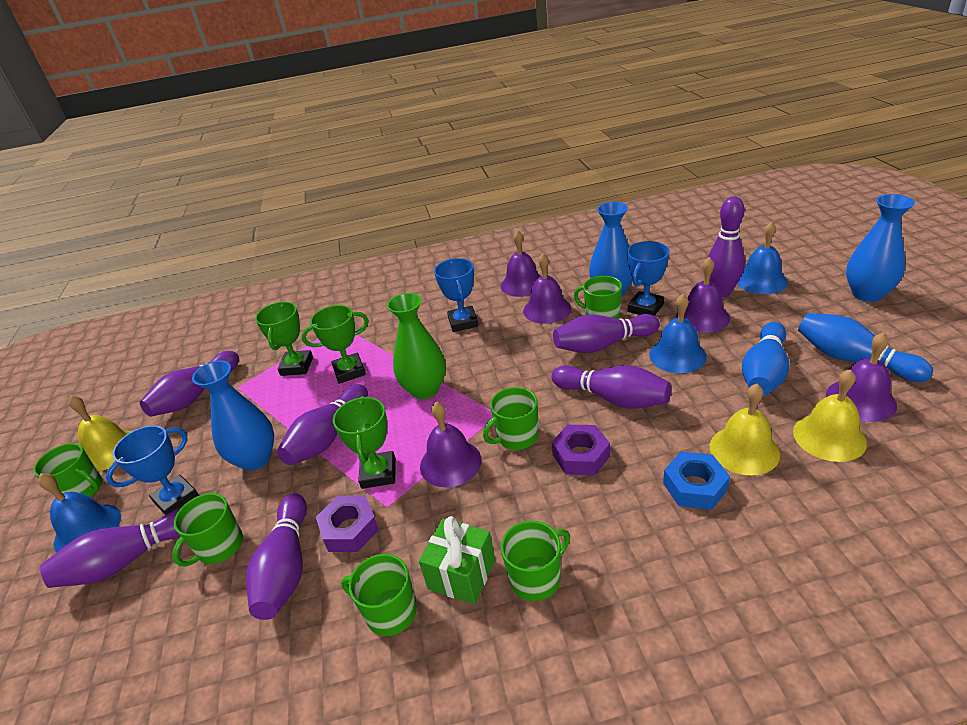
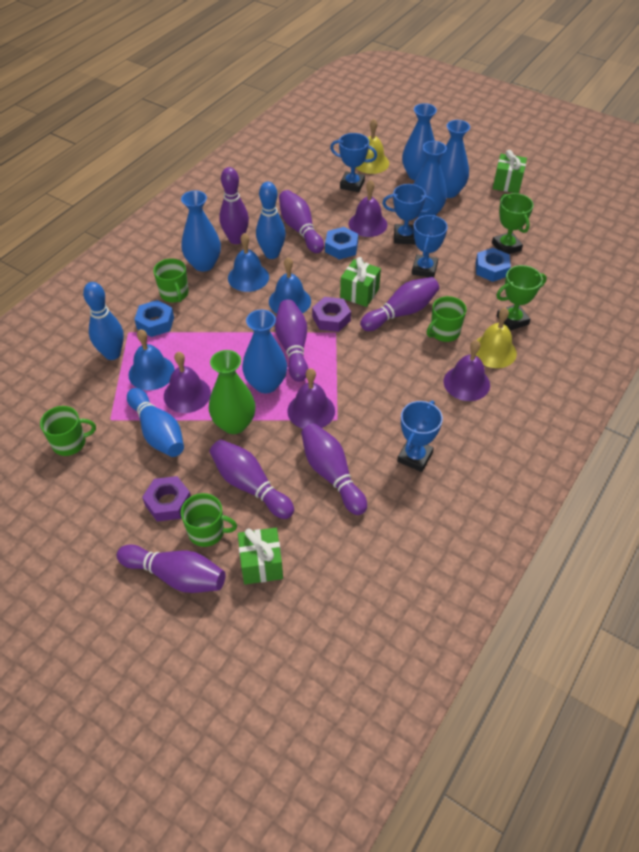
blue bowling pin: [742,322,789,396] [798,313,933,382] = 2 -> [83,282,124,360] [127,388,184,457] [256,182,286,259] = 3
blue nut: [663,452,730,510] = 1 -> [134,300,174,337] [325,227,358,260] [476,248,511,282] = 3
blue trophy: [106,425,199,515] [434,258,478,332] [627,241,670,316] = 3 -> [330,133,377,192] [382,184,435,244] [397,401,443,472] [412,215,448,278] = 4
blue vase: [192,360,274,471] [589,202,633,297] [846,194,915,302] = 3 -> [181,190,221,272] [242,310,287,393] [402,103,437,180] [413,141,447,217] [439,120,470,198] = 5
green gift: [419,516,495,605] = 1 -> [238,528,283,584] [340,257,381,307] [493,150,527,193] = 3
green mug: [34,443,102,497] [172,493,243,566] [341,554,417,636] [483,387,538,450] [501,521,570,601] [574,276,622,319] = 6 -> [40,406,96,456] [153,258,188,302] [181,493,237,547] [427,296,466,342] = 4
green trophy: [255,302,313,376] [301,305,369,384] [333,396,396,489] = 3 -> [492,193,534,254] [496,265,547,331] = 2
purple bell: [420,401,482,487] [501,230,540,297] [523,253,571,324] [676,257,730,333] [826,333,897,422] = 5 -> [164,352,211,413] [287,368,335,429] [349,180,387,237] [444,340,490,401] = 4
yellow bell: [68,395,131,471] [710,384,780,476] [793,369,867,462] = 3 -> [355,119,389,174] [476,308,517,368] = 2

